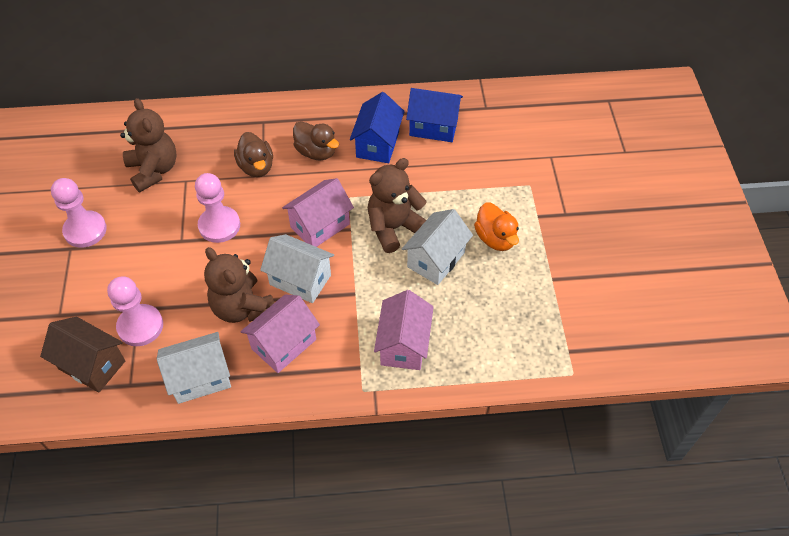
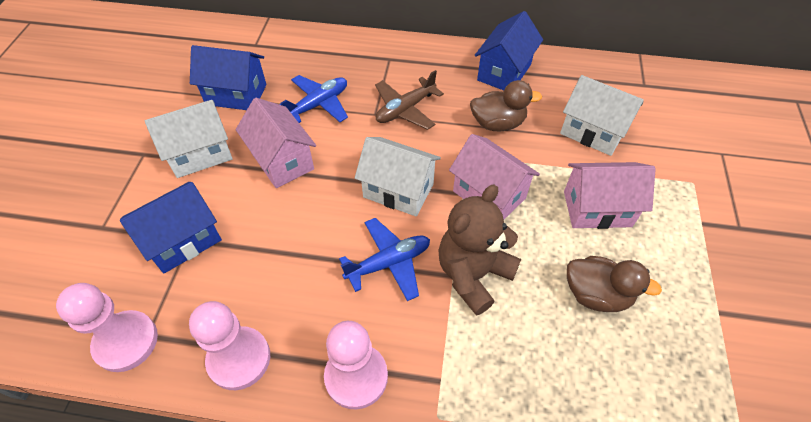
blue house: [350,92,405,163] [406,88,463,142] = 2 -> [120,182,222,274] [190,45,266,110] [475,11,543,90] = 3
blue plane: none = 0 -> [279,75,348,123] [339,218,430,301] = 2
brown house: [40,317,125,393] = 1 -> none = 0
brown plane: none = 0 -> [375,70,444,130] = 1
brown teddy bear: [120,98,177,192] [204,247,274,323] [368,158,427,253] = 3 -> [439,184,521,316] = 1
orange duck: [474,202,519,251] = 1 -> none = 0

